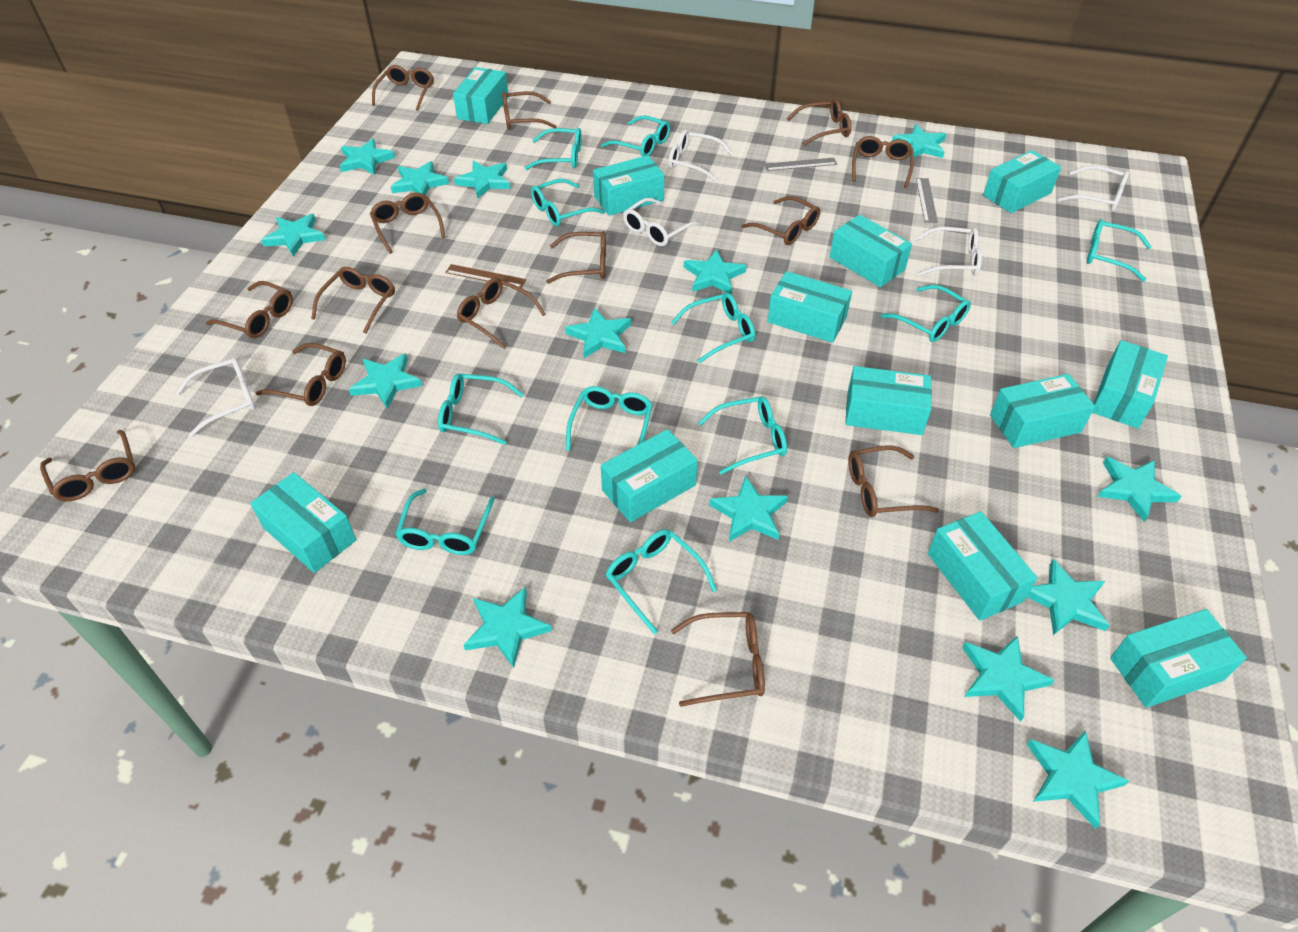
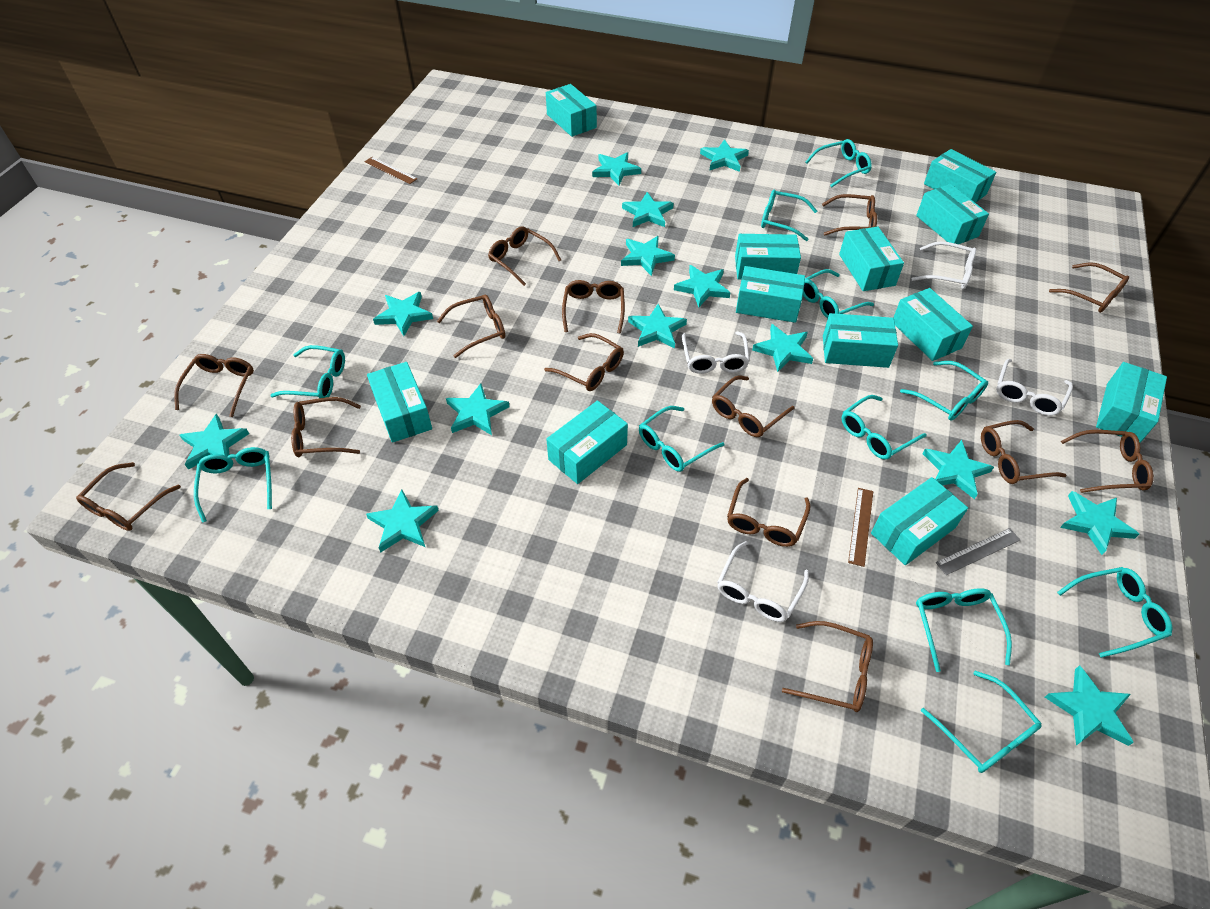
brown ruler: [445,264,526,288] = 1 -> [364,157,417,184] [848,488,873,567] = 2
grey ruler: [764,158,837,171] [916,178,938,223] = 2 -> [936,528,1020,575] = 1
white glasses: [176,358,256,437] [623,198,702,246] [669,130,733,182] [915,227,982,276] [1058,165,1129,212] = 5 -> [682,331,750,374] [717,541,809,622] [912,241,976,289] [996,359,1073,416] = 4

